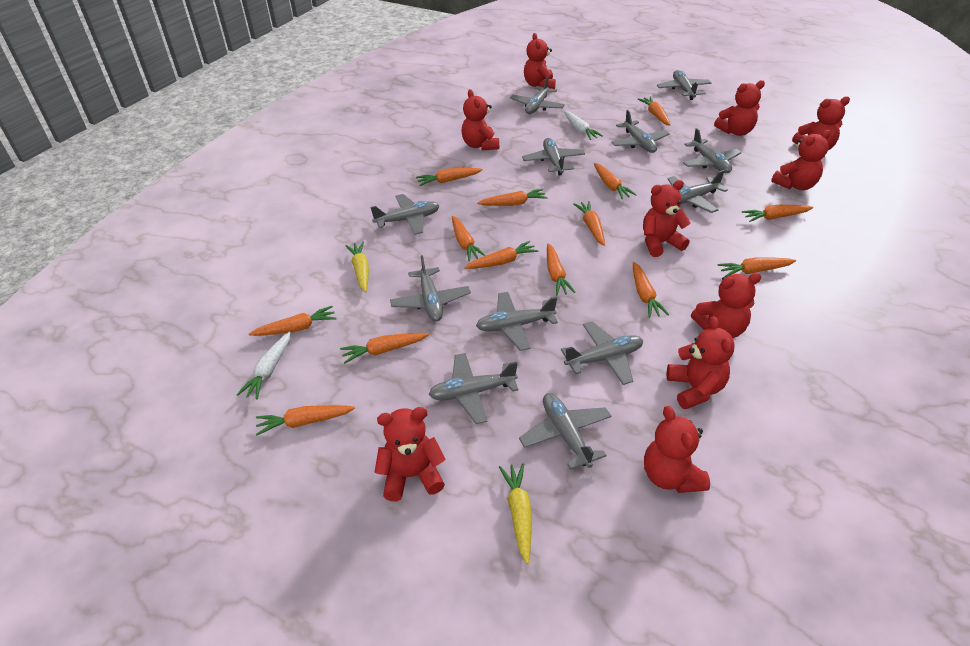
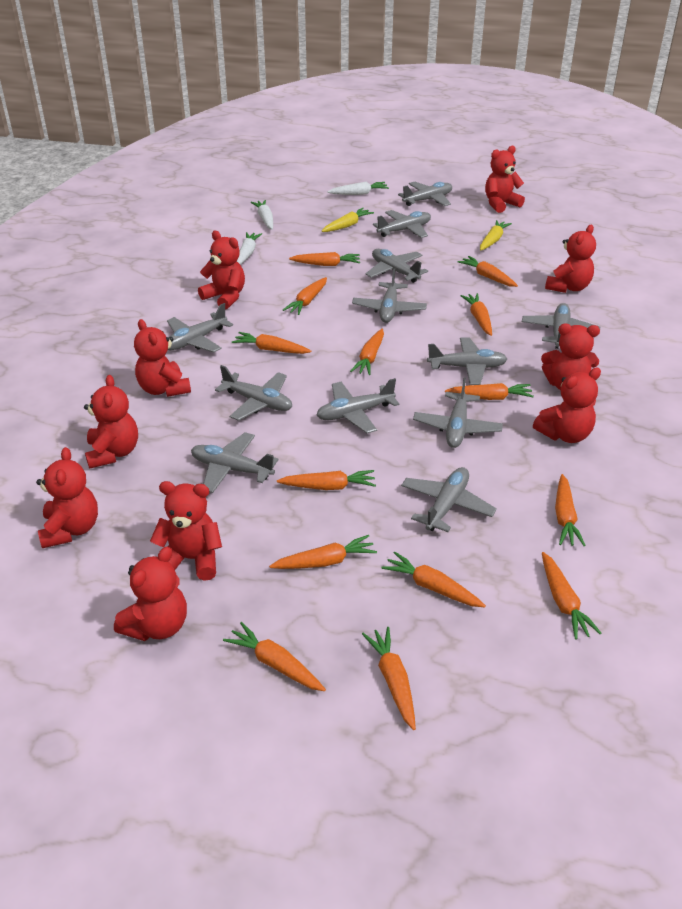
white carrot: [237,331,291,400] [564,111,603,140] = 2 -> [237,232,262,265] [251,200,273,230] [327,182,389,195] = 3

